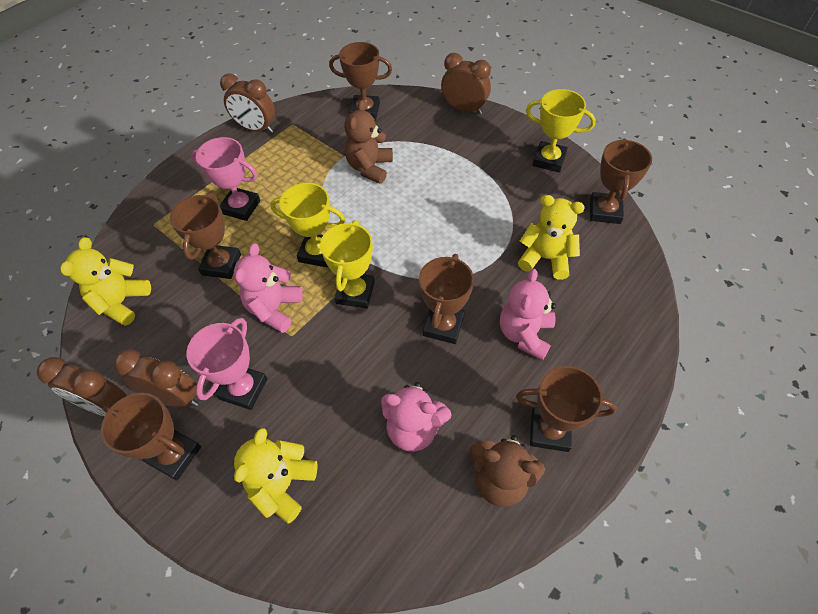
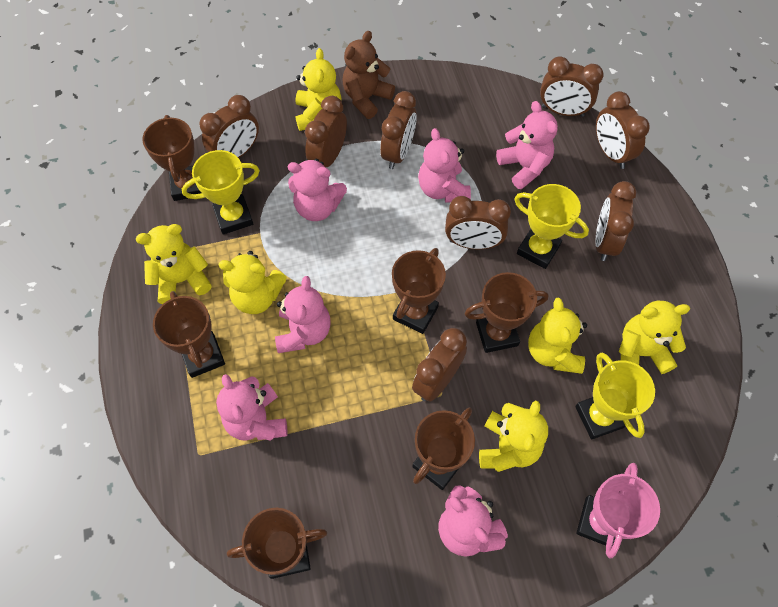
brown clock: [37,357,127,416] [113,349,199,409] [220,73,275,133] [441,53,491,115] = 4 -> [199,95,259,158] [305,96,347,167] [380,91,417,169] [412,328,467,402] [445,196,511,250] [540,56,604,117] [595,181,636,261] [596,91,650,169] = 8
brown teddy bear: [344,100,393,184] [469,435,545,507] = 2 -> [343,31,395,119] = 1
pink teddy bear: [234,243,303,333] [381,382,452,452] [500,269,556,361] = 3 -> [216,374,288,441] [275,276,331,353] [288,159,347,221] [418,128,471,203] [438,485,508,557] [496,101,558,189] = 6
pink trophy: [186,318,268,410] [191,137,260,221] = 2 -> [576,463,660,559] = 1
yellow teddy bear: [60,237,151,326] [234,428,318,524] [518,195,585,280] = 3 -> [136,224,212,304] [219,251,287,314] [295,48,342,131] [479,400,548,472] [528,298,587,374] [619,301,690,374] = 6

